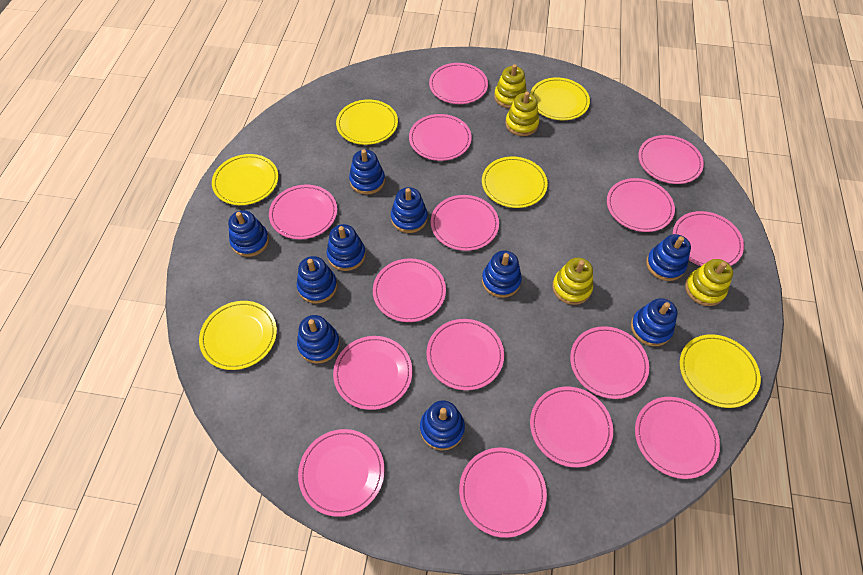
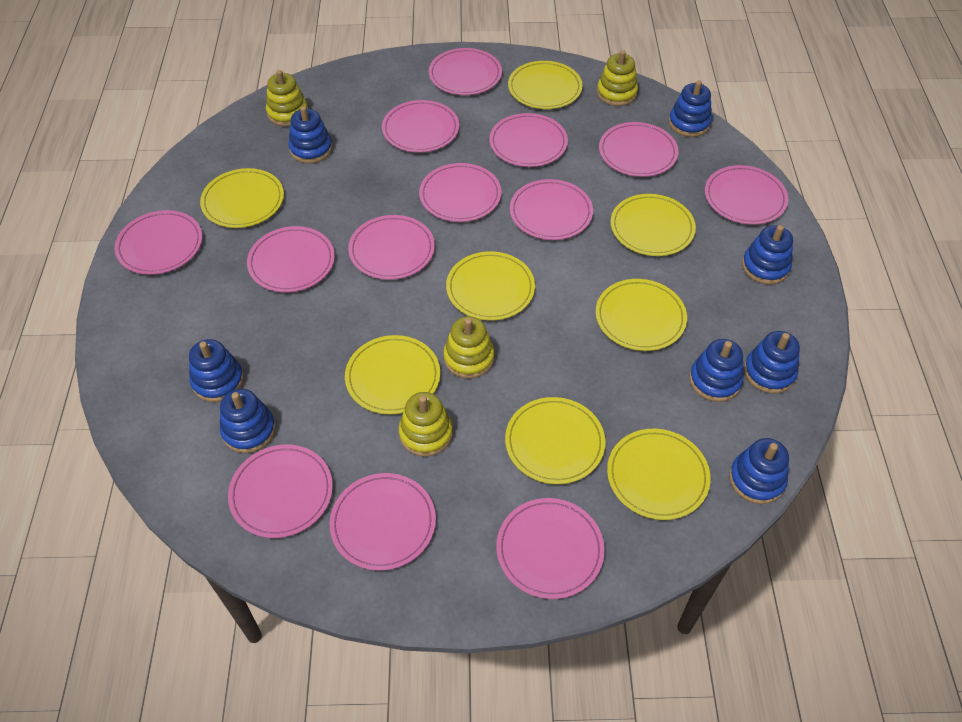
blue stacking toy: [228,210,269,257] [297,256,337,304] [297,315,340,363] [327,224,366,271] [349,150,385,195] [391,187,428,233] [420,400,465,451] [482,251,522,298] [631,298,678,346] [646,234,691,281] = 10 -> [189,339,244,402] [220,389,276,453] [289,106,332,164] [669,80,712,137] [689,339,743,402] [729,438,789,504] [742,225,793,285] [744,331,800,393] = 8
pink plate: [269,185,337,239] [298,429,385,517] [333,336,412,410] [373,258,446,322] [409,114,472,161] [426,319,504,390] [429,63,488,104] [431,195,499,251] [459,448,547,538] [530,387,613,468] [570,326,649,399] [607,178,675,232] [635,397,720,479] [638,135,704,184] [673,211,744,266] = 15 -> [115,210,202,275] [228,445,333,538] [247,226,335,292] [329,473,436,571] [348,215,435,280] [382,100,459,153] [419,163,501,222] [429,48,502,95] [489,113,568,167] [496,498,605,599] [510,179,593,240] [599,122,678,177] [705,165,788,225] = 13
yellow plate: [199,301,277,370] [212,154,279,205] [336,99,398,145] [482,157,548,208] [530,77,590,120] [680,334,761,408] = 6 -> [200,168,284,228] [345,335,440,414] [446,251,535,321] [505,397,605,484] [508,61,583,109] [596,279,687,351] [607,429,711,520] [611,194,696,256] = 8

